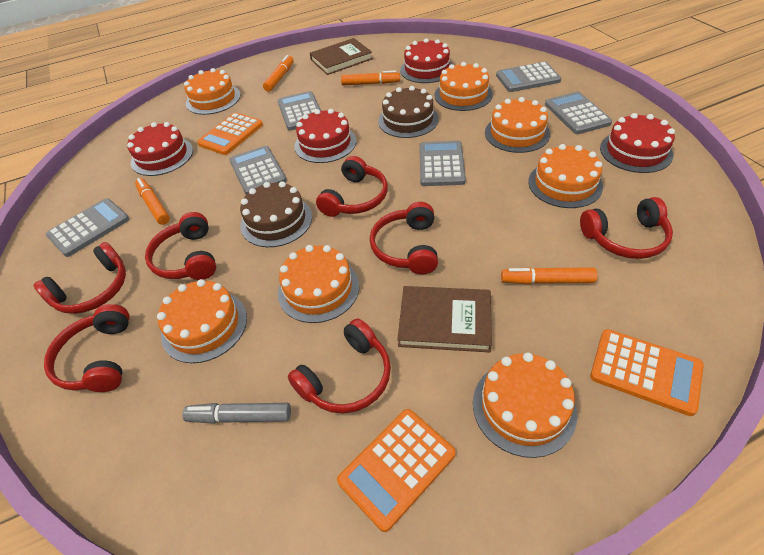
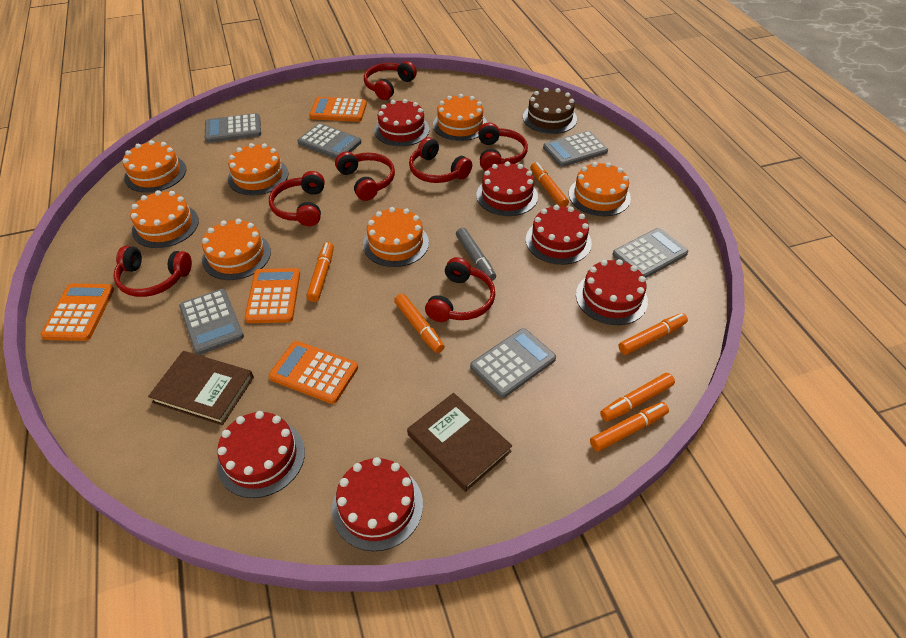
brown cake: [240,181,312,247] [378,86,438,138] = 2 -> [523,88,577,134] = 1
orange calculator: [197,112,263,155] [337,409,456,532] [590,329,704,416] = 3 -> [40,284,114,341] [244,268,300,323] [269,341,358,404] [309,97,367,122] = 4
orange marker: [135,178,170,225] [263,55,294,92] [341,71,400,85] [501,267,597,284] = 4 -> [306,242,334,302] [394,293,445,353] [530,162,569,207] [590,402,669,452] [600,373,675,422] [618,313,688,355] = 6
red cake: [127,122,193,176] [295,109,356,163] [400,38,452,83] [600,113,675,173] = 4 -> [217,411,305,498] [332,457,423,551] [374,99,430,147] [477,161,538,216] [526,205,592,265] [576,259,648,325] = 6

